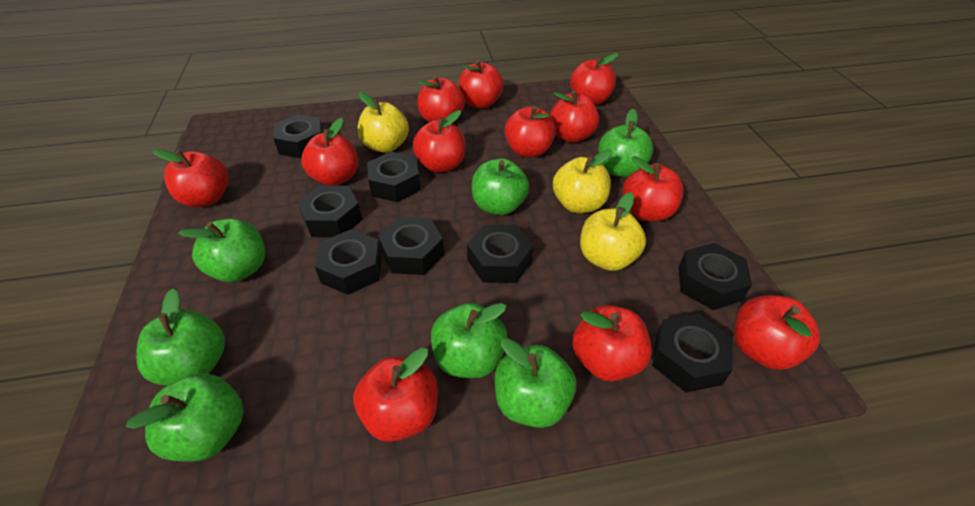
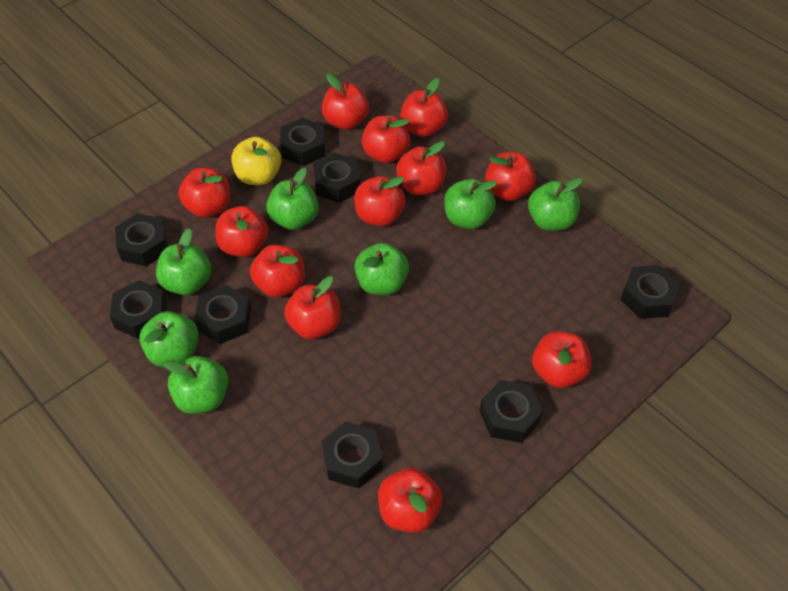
yellow apple: [358,92,409,153] [553,149,613,213] [580,192,646,271] = 3 -> [231,137,281,185] = 1

